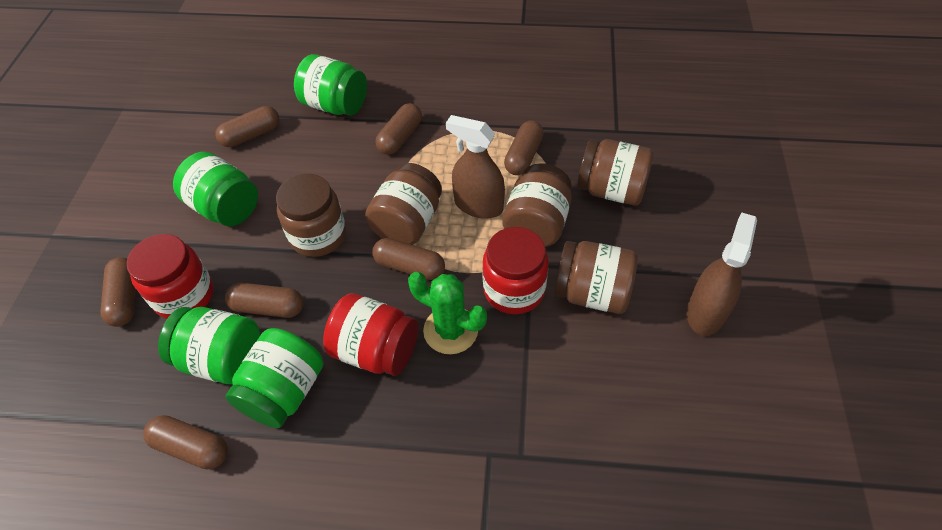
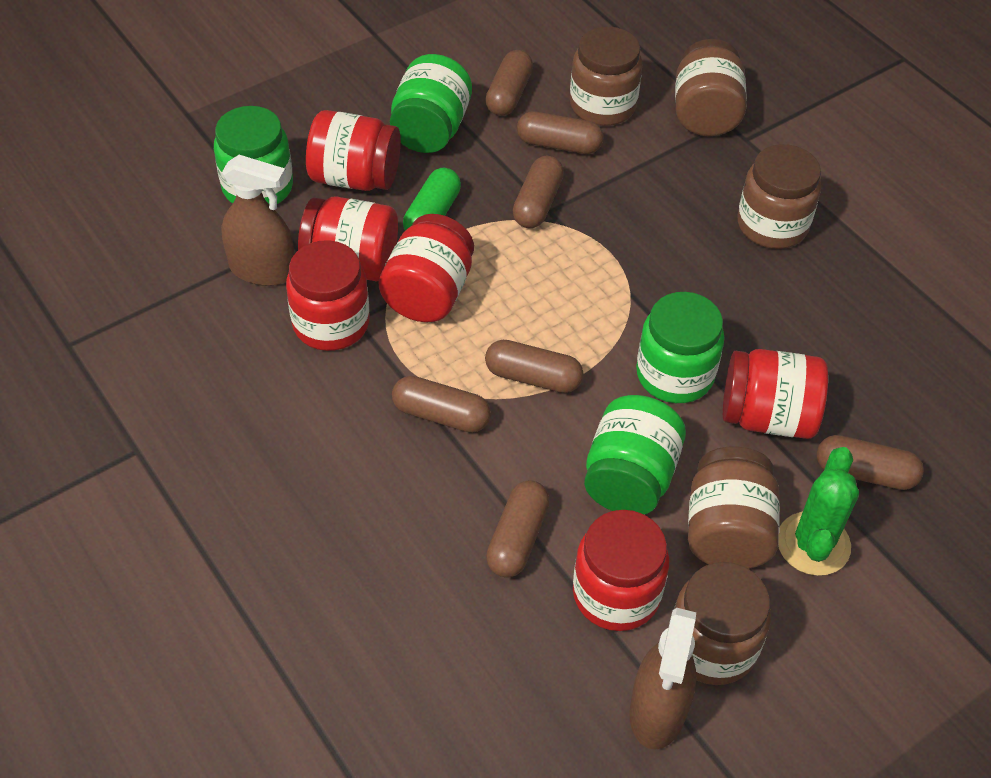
green capsule: none = 0 -> [403,168,461,230] = 1
red jar: [127,234,214,319] [323,293,418,376] [482,227,549,314] = 3 -> [286,240,370,351] [298,196,398,281] [306,110,401,191] [379,214,474,322] [573,510,669,631] [723,349,828,439] = 6

